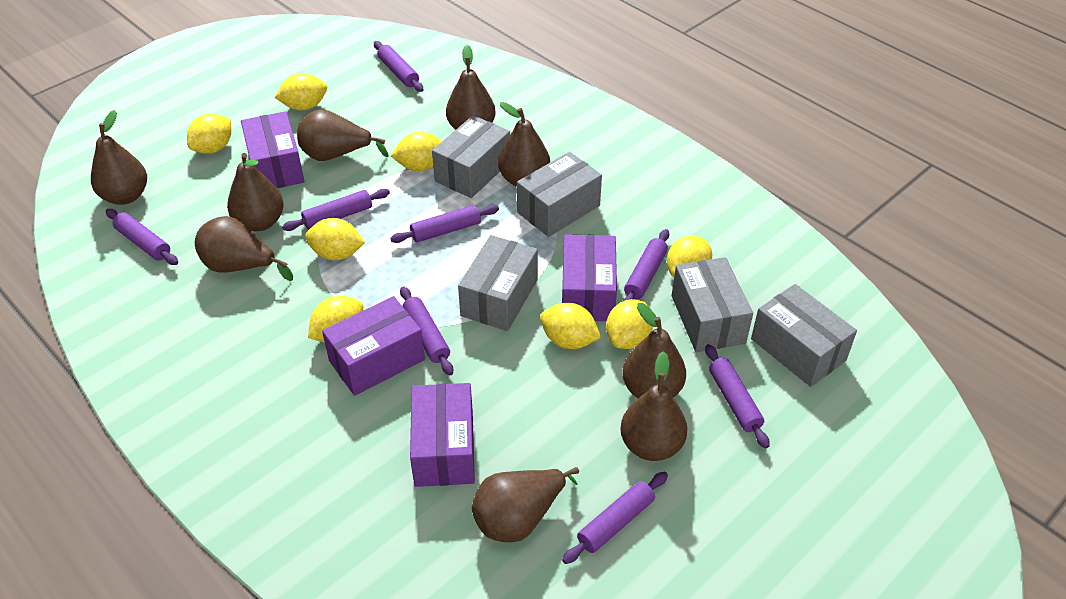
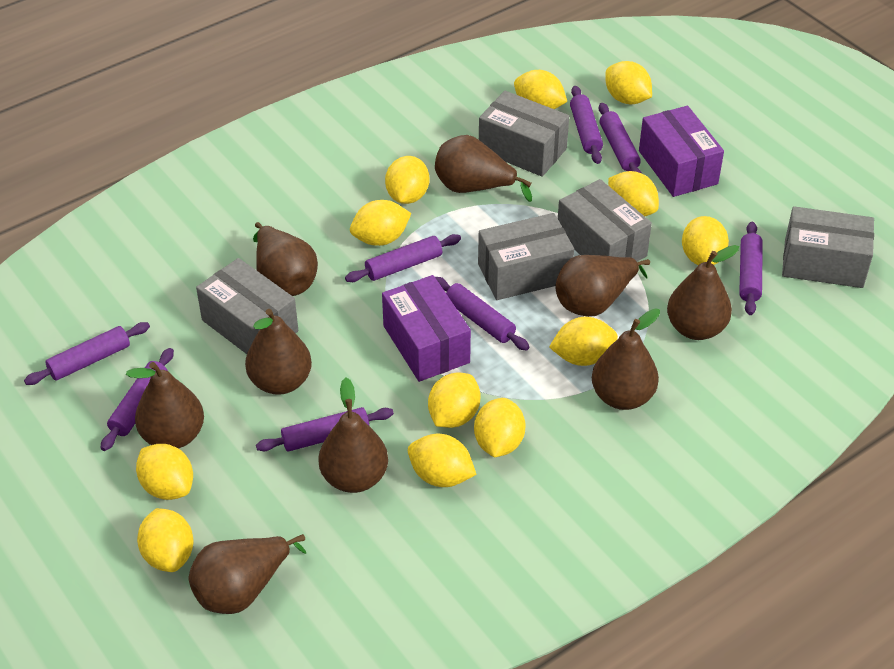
purple box: [241,111,305,188] [322,296,425,396] [410,383,475,487] [562,234,617,321] = 4 -> [382,275,471,382] [639,106,724,197] = 2
yellow lemon: [187,113,231,154] [274,73,327,110] [305,218,365,260] [308,296,363,343] [391,132,442,171] [540,303,601,349] [606,299,653,349] [667,235,712,277] = 8 -> [136,444,193,500] [137,508,193,572] [350,200,411,246] [385,156,429,204] [408,434,477,487] [428,372,480,428] [474,398,526,457] [514,70,567,109] [549,317,618,366] [605,61,652,104] [608,171,659,216] [682,216,729,265] = 12

